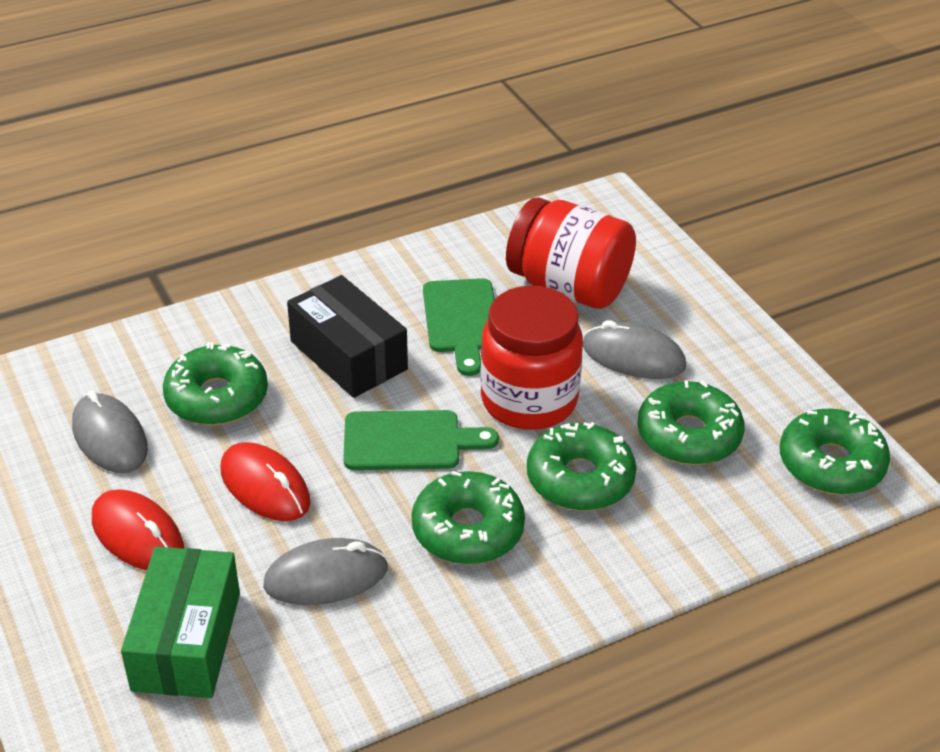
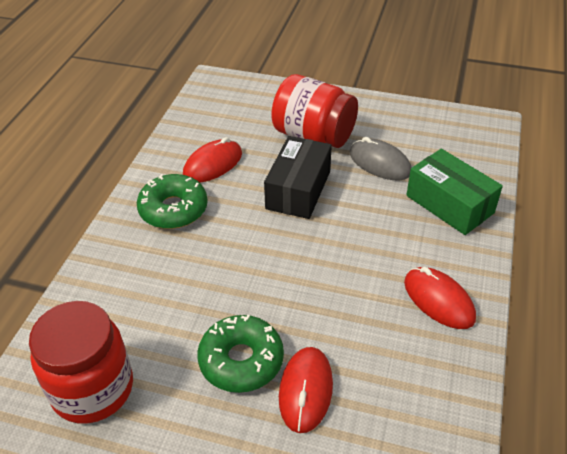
green cutting board: [343,410,499,470] [423,278,495,376] = 2 -> none = 0
green donut: [163,342,268,425] [412,471,525,564] [527,422,637,511] [637,380,744,465] [780,409,890,495] = 5 -> [137,174,208,229] [197,315,284,393] = 2
grey mouse: [72,391,148,473] [263,538,388,605] [583,320,686,379] = 3 -> [350,137,412,181] = 1
red mouse: [92,489,184,570] [221,442,310,521] = 2 -> [183,137,242,183] [279,347,333,433] [404,267,476,329] = 3

